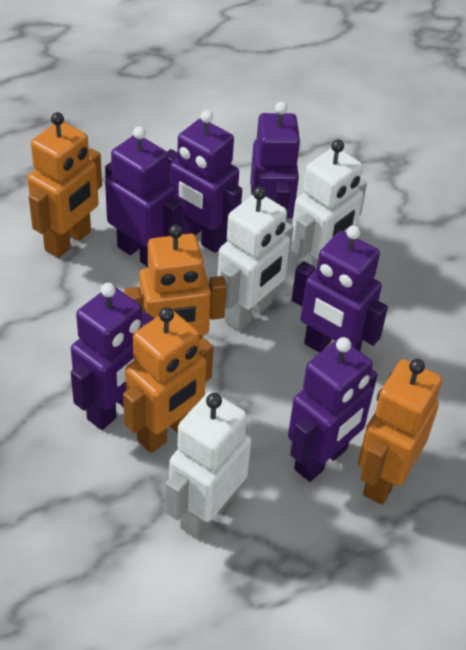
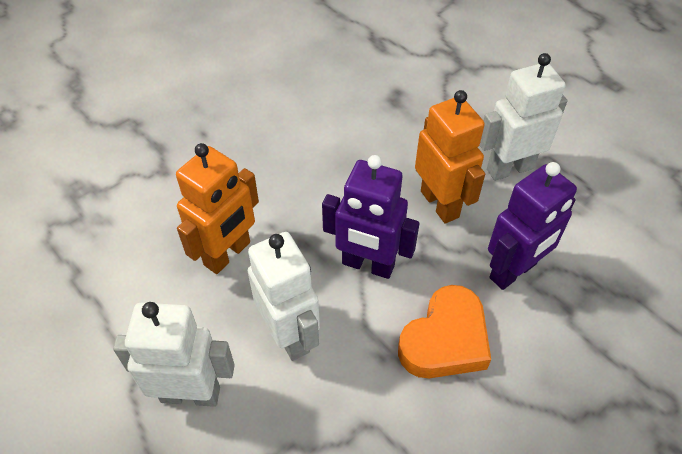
orange heart: none = 0 -> [398,285,491,378] = 1
orange robot: [27,112,102,258] [123,307,214,453] [124,224,227,340] [358,359,442,505] = 4 -> [176,143,259,274] [415,90,485,223] = 2
purple robot: [71,283,155,430] [105,126,182,267] [166,110,242,253] [250,102,301,222] [288,337,378,482] [292,226,388,353] = 6 -> [322,155,419,279] [488,162,577,290] = 2

